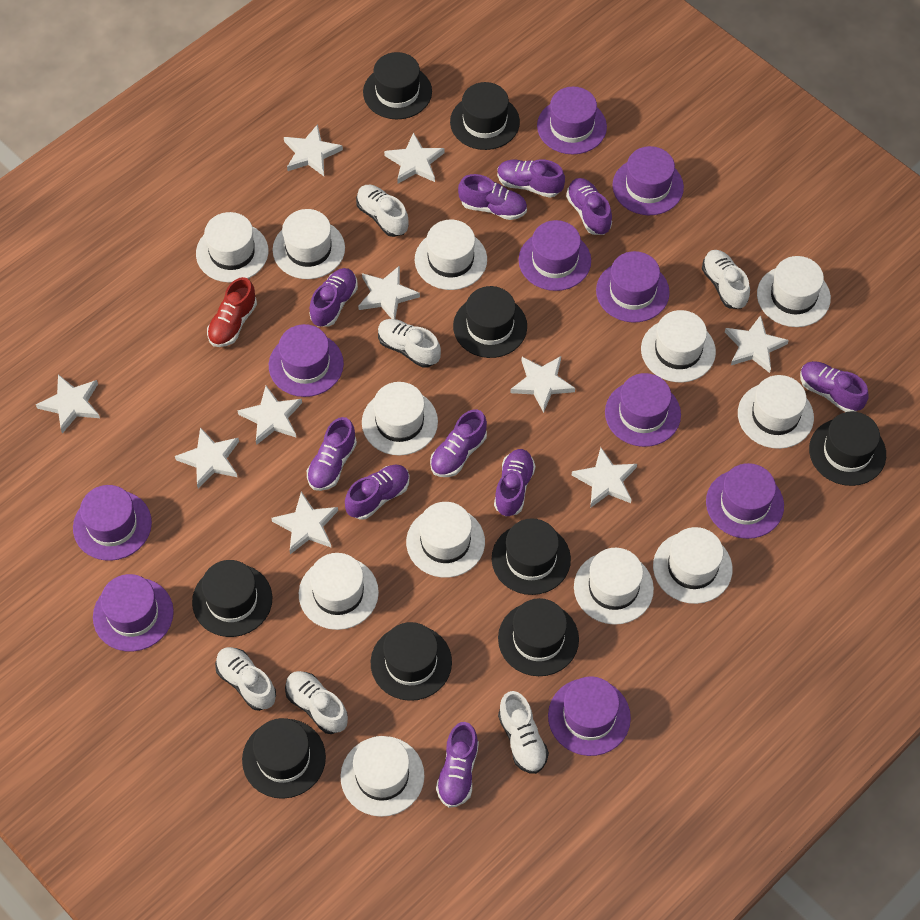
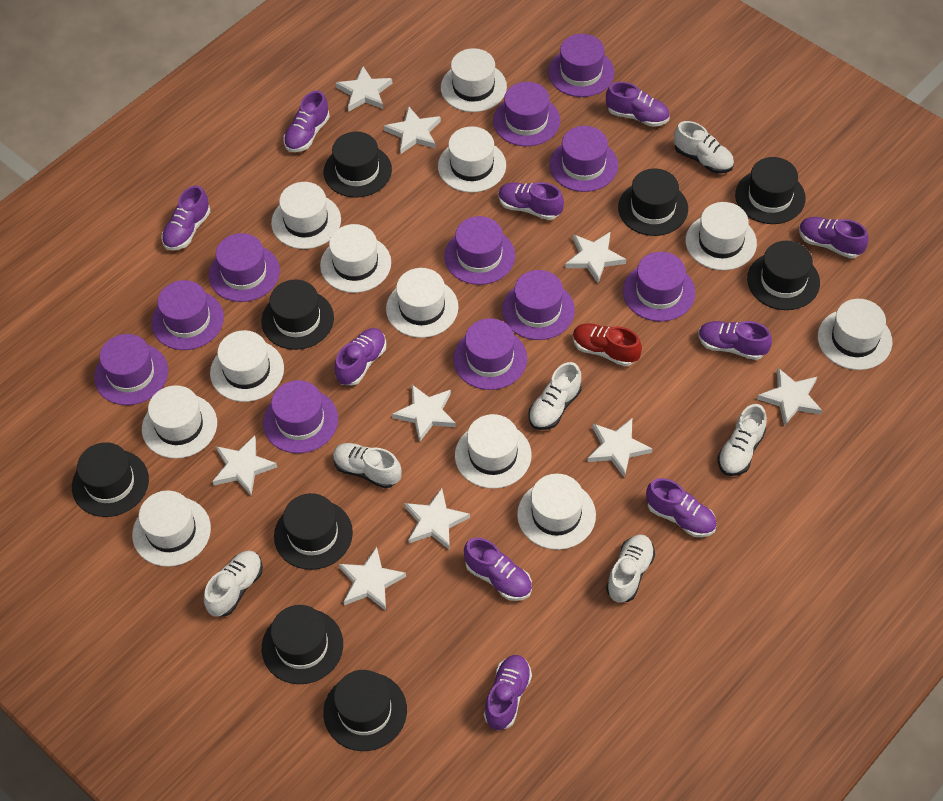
purple hat: [73,485,152,561] [93,574,174,652] [269,324,344,397] [518,220,591,291] [537,87,607,154] [548,676,631,756] [596,251,670,323] [605,373,681,447] [612,146,684,215] [706,463,784,539] = 10 -> [94,334,168,405] [151,280,224,350] [209,233,280,302] [263,380,338,453] [444,216,515,285] [453,318,527,390] [493,82,560,146] [502,270,575,340] [548,34,614,97] [549,126,618,192] [623,252,695,322] = 11
white star: [36,374,100,434] [175,427,239,489] [237,386,302,445] [271,492,338,554] [284,124,343,176] [358,265,420,319] [384,133,445,184] [510,356,575,413] [572,447,637,508] [725,315,789,373] = 10 -> [212,435,277,495] [336,66,393,112] [339,547,406,611] [384,106,441,154] [392,385,456,443] [404,488,470,550] [565,232,626,283] [588,418,653,478] [757,368,822,426] = 9

